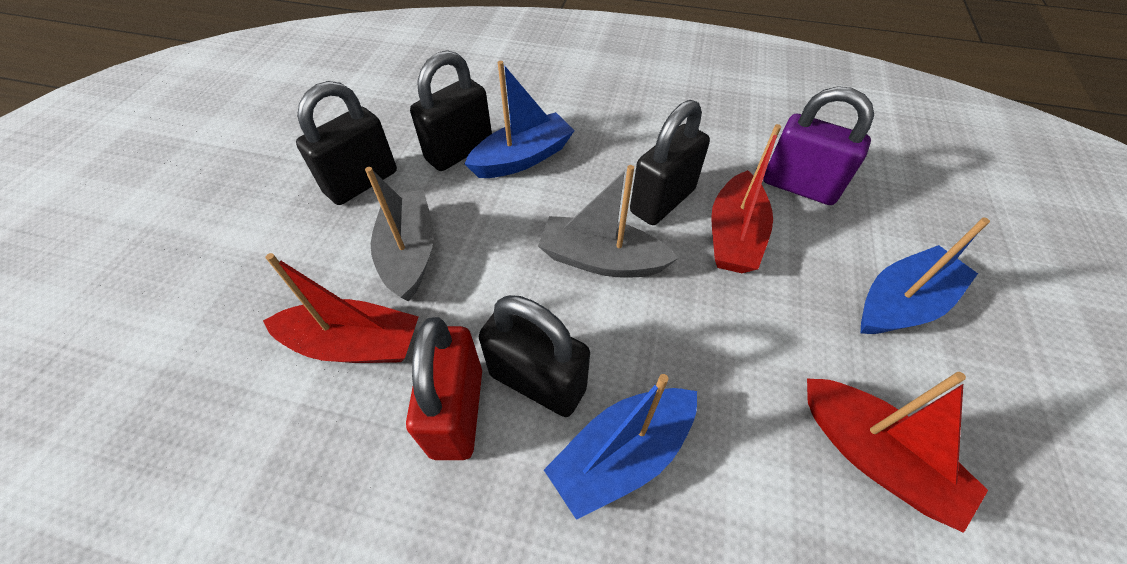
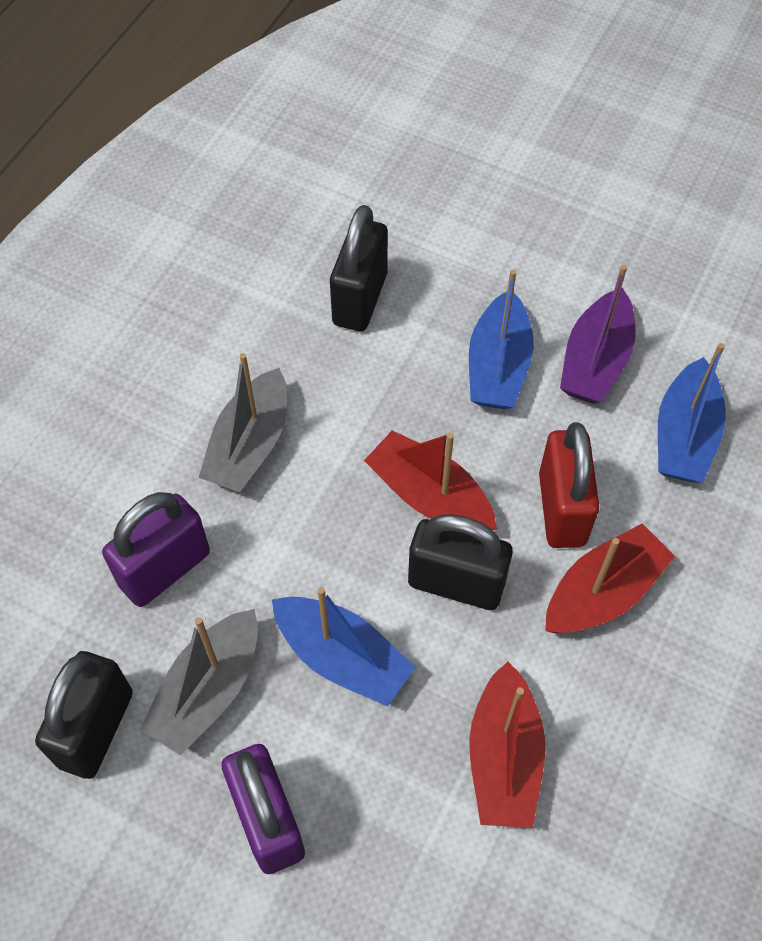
black padlock: [296,81,397,205] [410,50,492,171] [479,295,590,417] [630,100,710,225] = 4 -> [35,651,133,779] [330,205,388,331] [408,514,513,610] = 3
purple boat: none = 0 -> [560,265,636,404] = 1
purple padlock: [763,86,874,205] = 1 -> [102,492,210,607] [221,744,305,874] = 2

